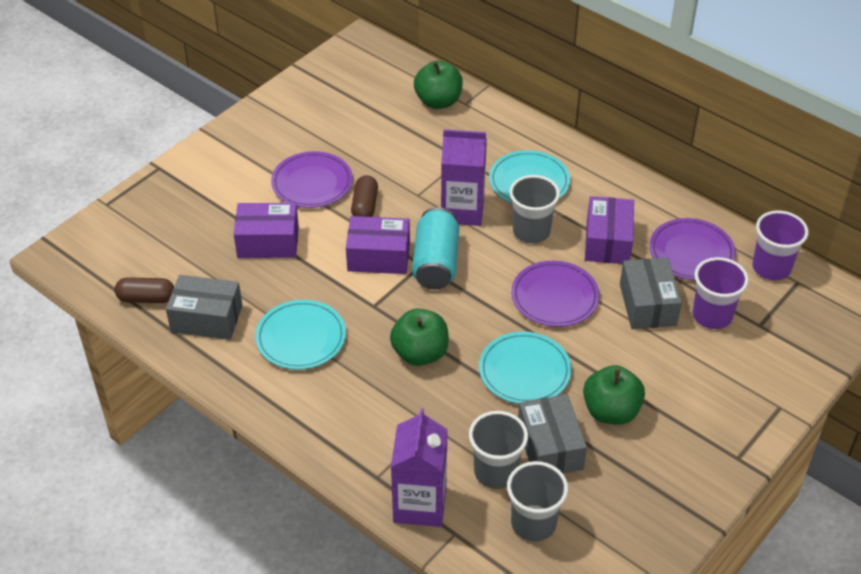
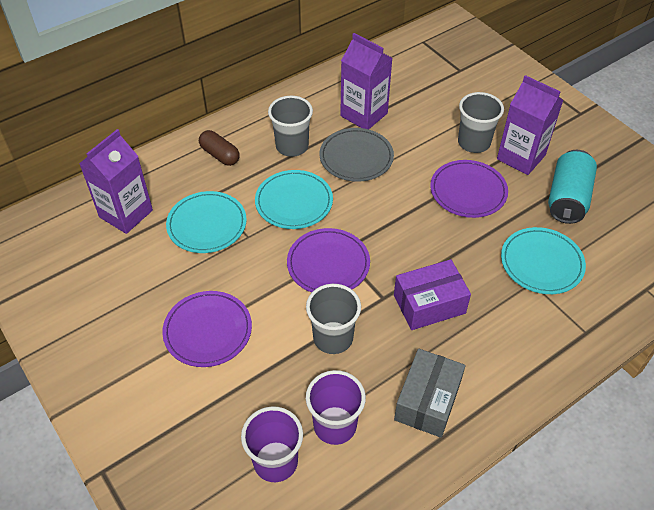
brown capsule: [114,277,174,303] [351,175,378,217] = 2 -> [199,130,240,166] = 1
green apple: [390,308,449,366] [414,61,463,109] [583,365,645,425] = 3 -> none = 0
grey box: [166,275,243,340] [518,394,587,473] [620,258,682,329] = 3 -> [394,349,466,438] = 1
grey plate: none = 0 -> [320,128,394,181] = 1
purple box: [234,203,299,258] [346,216,410,274] [585,196,634,264] = 3 -> [394,259,471,330] = 1
purple carton: [391,408,448,527] [441,129,487,226] = 2 -> [79,129,153,234] [340,33,392,129] [497,75,564,175] = 3

